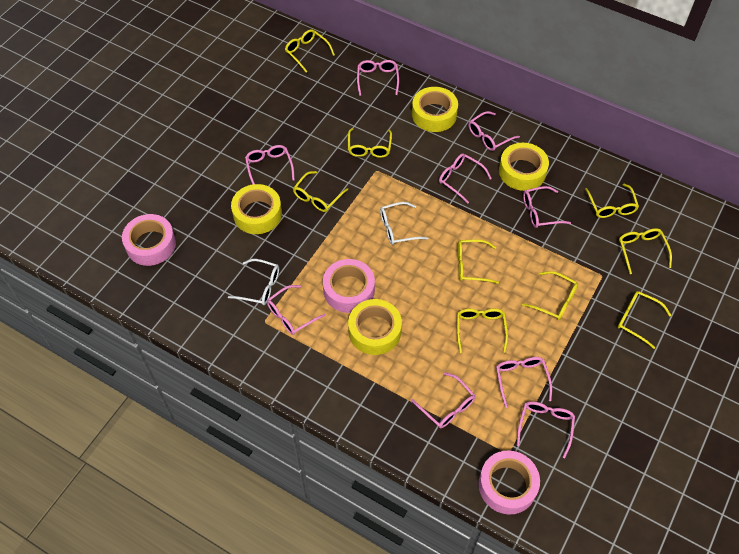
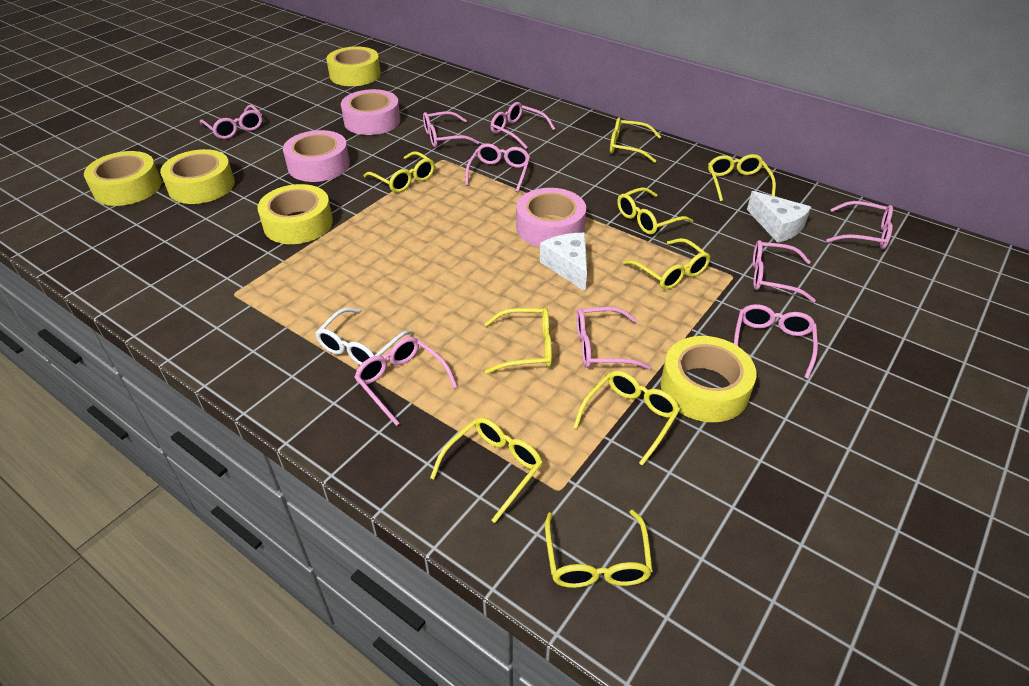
white cheese: none = 0 -> [540,233,587,291] [747,191,811,243] = 2
white glasses: [228,259,279,305] [380,202,428,245] = 2 -> [315,308,413,365] = 1
yellow tape: [231,184,282,234] [348,299,402,355] [412,87,458,132] [499,143,549,191] = 4 -> [84,151,162,206] [160,149,235,204] [257,184,333,244] [326,46,381,86] [661,336,756,422] = 5

